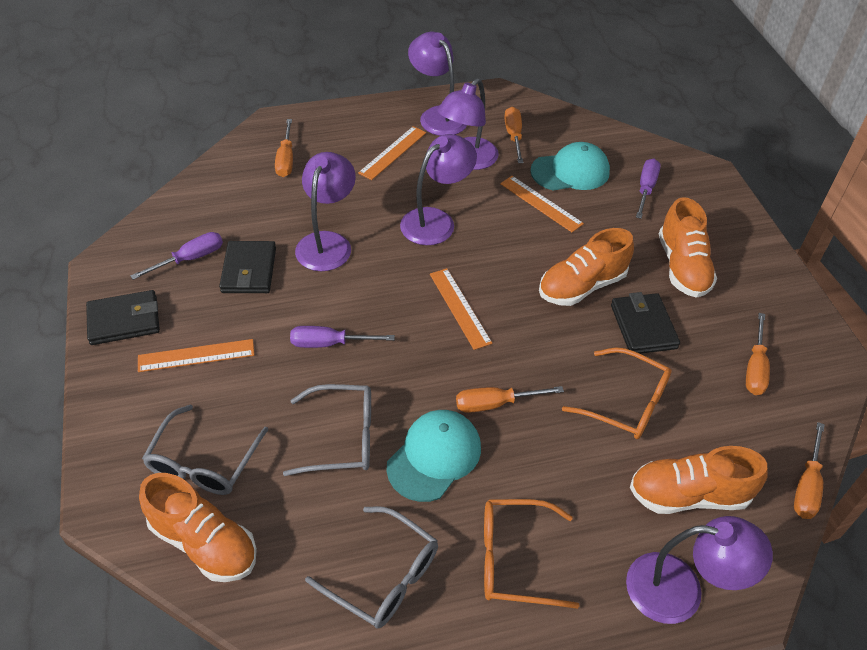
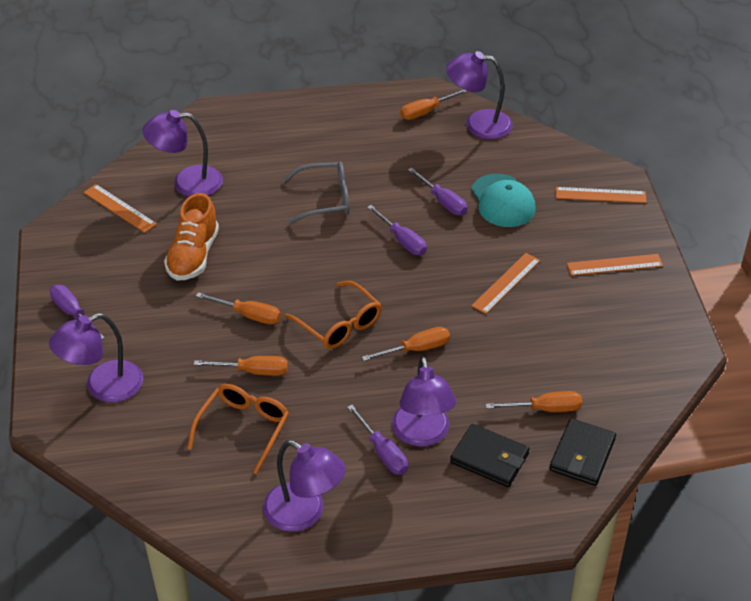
black wallet: [86,290,160,345] [219,241,276,293] [611,292,680,354] = 3 -> [450,424,530,487] [550,418,616,486] = 2
grey glasses: [142,405,269,495] [283,384,371,476] [305,506,438,629] = 3 -> [282,162,349,225] = 1
orange shoe: [139,473,257,582] [539,228,634,306] [630,446,768,514] [659,197,717,298] = 4 -> [164,193,219,281] = 1
purple screwdriver: [130,232,223,280] [290,326,395,348] [636,159,661,219] = 3 -> [50,285,105,340] [347,405,408,475] [367,205,427,255] [408,168,467,216] = 4
turquoise cap: [386,410,481,502] [530,142,610,191] = 2 -> [471,174,536,227] = 1

